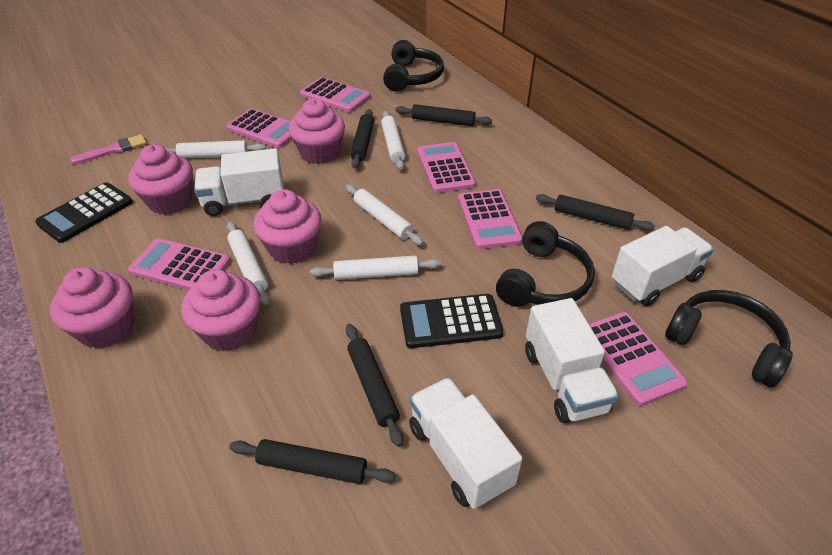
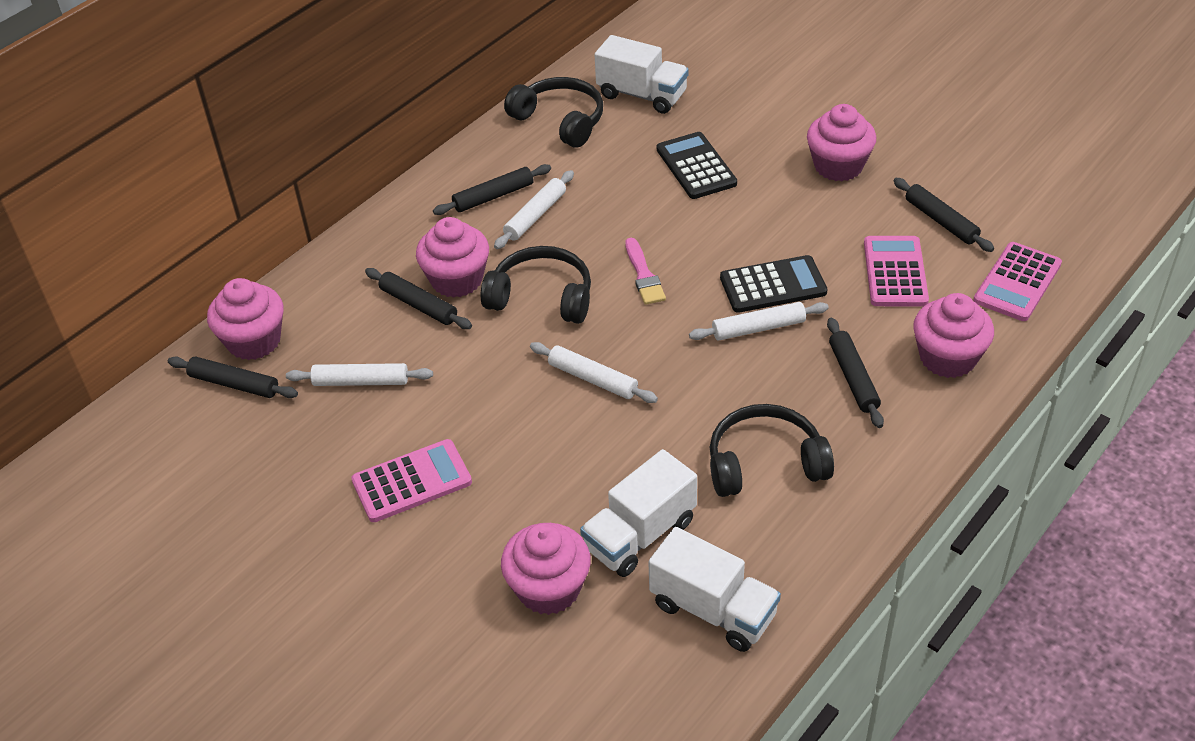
pink calculator: [128,238,231,290] [226,109,292,148] [300,77,371,112] [417,142,476,193] [458,189,522,249] [589,312,688,406] = 6 -> [351,439,472,522] [864,236,929,306] [973,242,1062,321] = 3
white rolling pin: [164,140,266,158] [227,221,270,305] [310,256,441,280] [346,184,424,245] [381,111,405,170] = 5 -> [286,363,433,386] [494,170,574,249] [530,342,658,403] [689,302,829,341] = 4
white truck: [194,148,284,216] [409,377,522,509] [525,298,619,423] [612,226,714,306] = 4 -> [580,449,697,577] [594,35,689,114] [648,527,781,652] = 3

